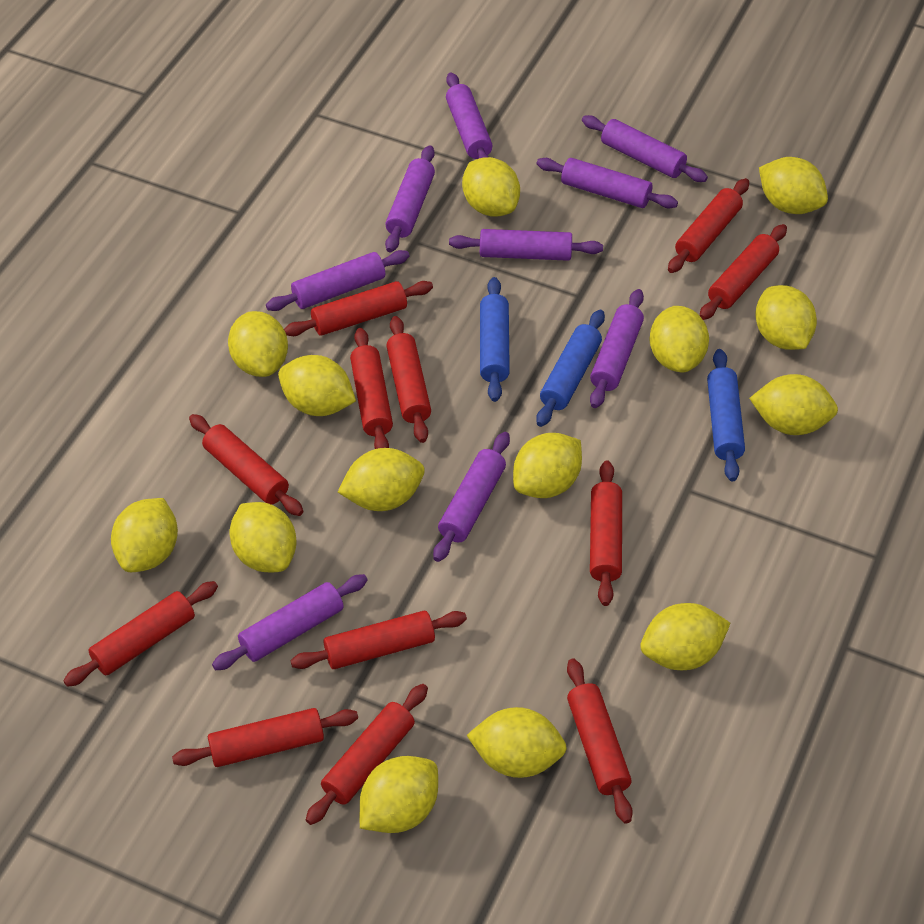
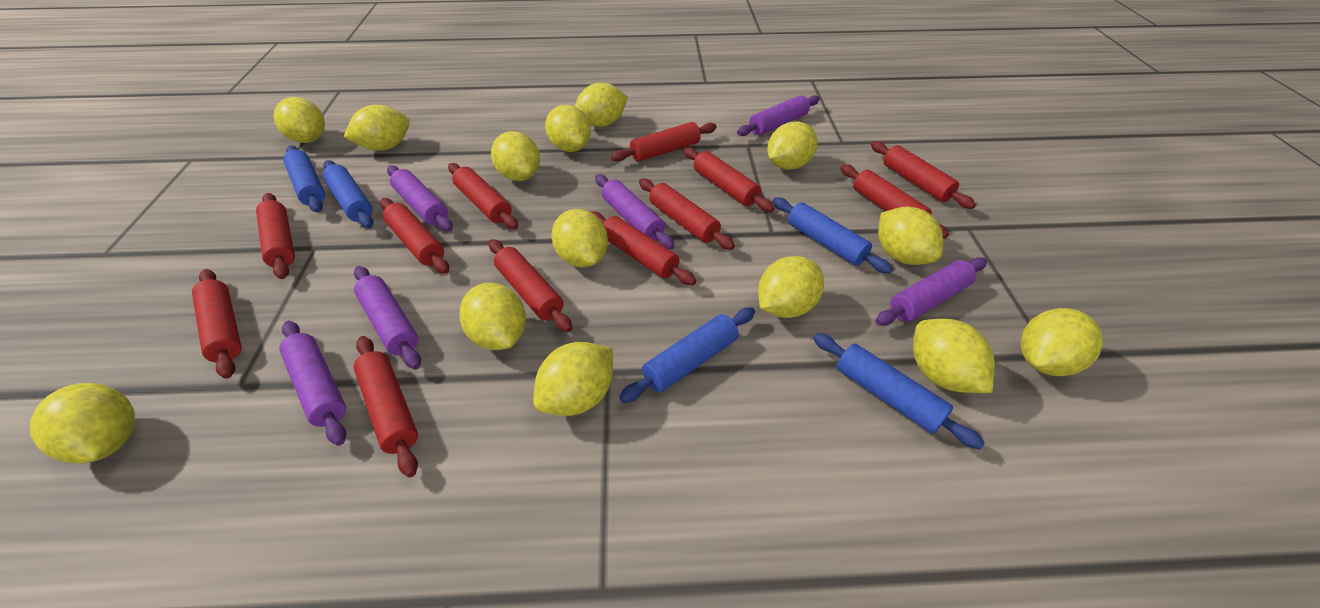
blue rolling pin: [480,277,510,402] [536,310,605,427] [707,349,745,482] = 3 -> [283,145,325,213] [323,160,374,228] [619,307,755,403] [772,197,892,274] [813,333,985,450] = 5
purple rolling pin: [212,574,368,670] [266,250,410,311] [385,145,435,252] [433,432,510,562] [446,72,492,159] [449,229,603,261] [537,158,678,209] [582,115,708,182] [590,289,644,408] = 9 -> [279,321,346,446] [354,266,421,370] [387,165,453,231] [595,174,675,250] [737,95,820,136] [875,258,987,326] = 6

